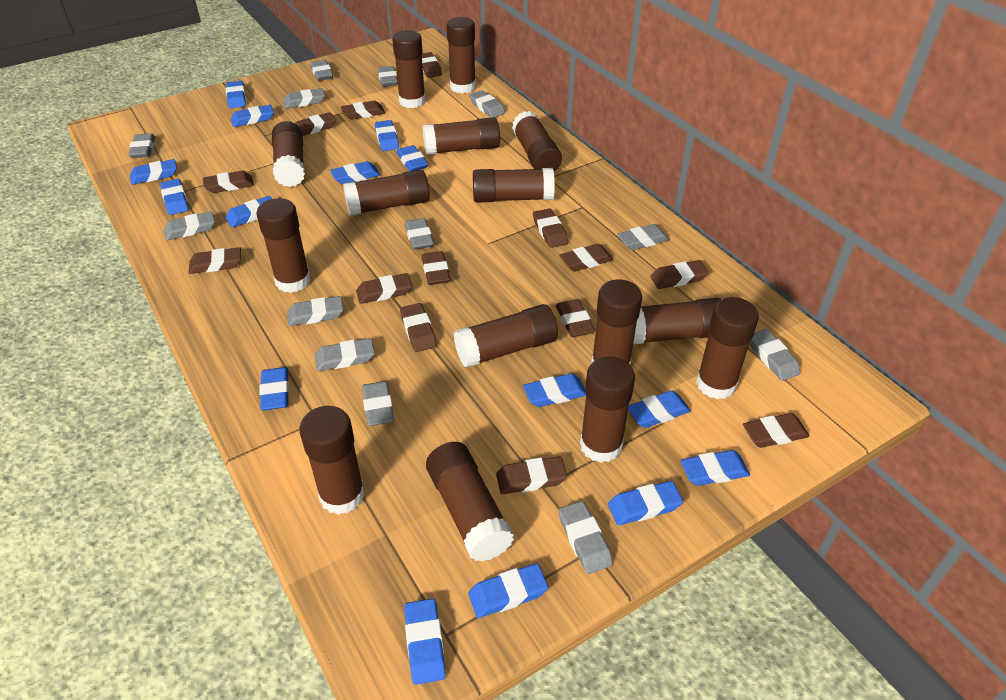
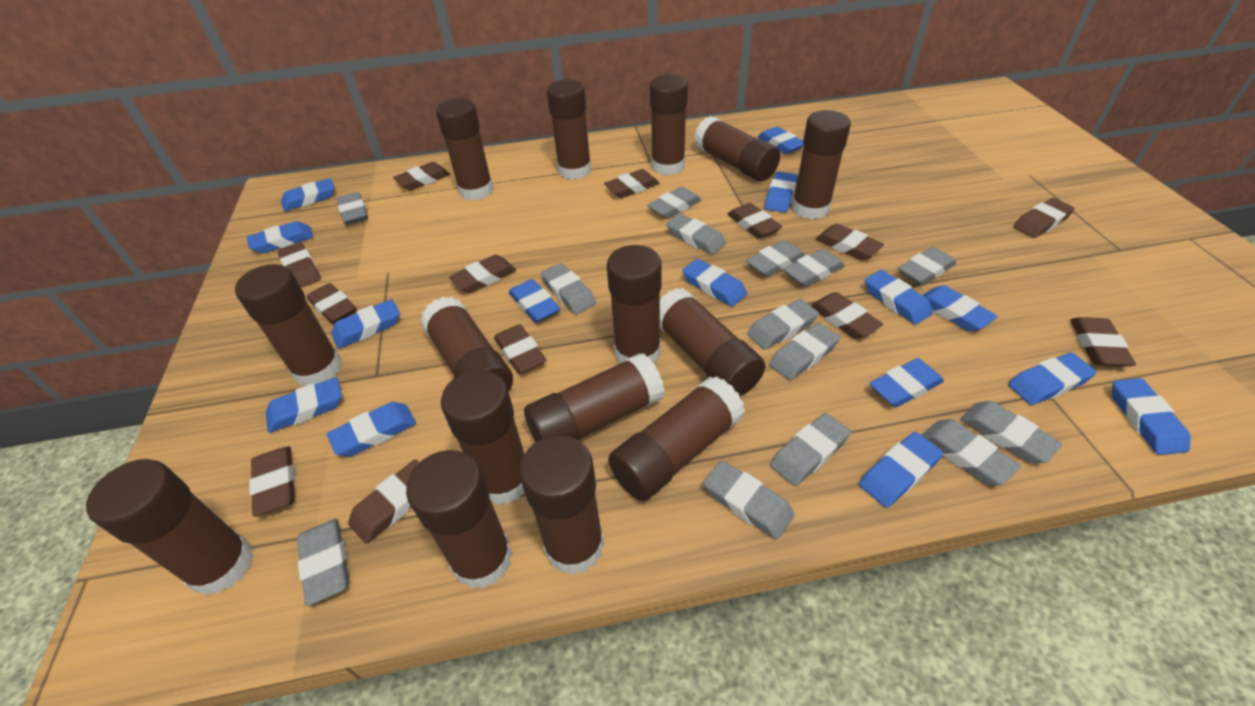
brown eraser: [189,247,241,274] [203,171,254,193] [295,112,336,136] [341,101,385,120] [356,273,412,304] [400,303,437,352] [422,52,442,78] [422,251,450,285] [496,456,567,494] [533,209,568,248] [556,299,595,337] [559,244,613,272] [650,260,709,289] [743,413,810,448] = 14 -> [249,446,295,517] [277,242,321,288] [307,283,356,324] [348,459,420,544] [393,162,450,190] [449,255,516,293] [494,324,547,374] [604,169,660,198] [727,203,782,239] [810,292,883,339] [816,224,884,260] [1013,198,1075,238] [1070,317,1136,367] = 13
grey eraser: [128,133,155,158] [164,211,215,240] [283,88,325,109] [287,296,344,326] [310,60,333,81] [315,338,375,371] [362,381,394,426] [378,66,398,87] [405,218,434,250] [469,90,505,118] [558,501,613,574] [617,224,669,250] [750,329,800,381] = 13 -> [297,519,349,606] [337,192,368,225] [541,263,596,314] [647,187,701,219] [666,214,726,255] [703,460,795,540] [746,240,805,277] [747,299,819,350] [769,323,840,380] [770,413,851,486] [783,249,845,287] [898,247,956,286] [922,419,1021,485] [961,401,1062,463] = 14

